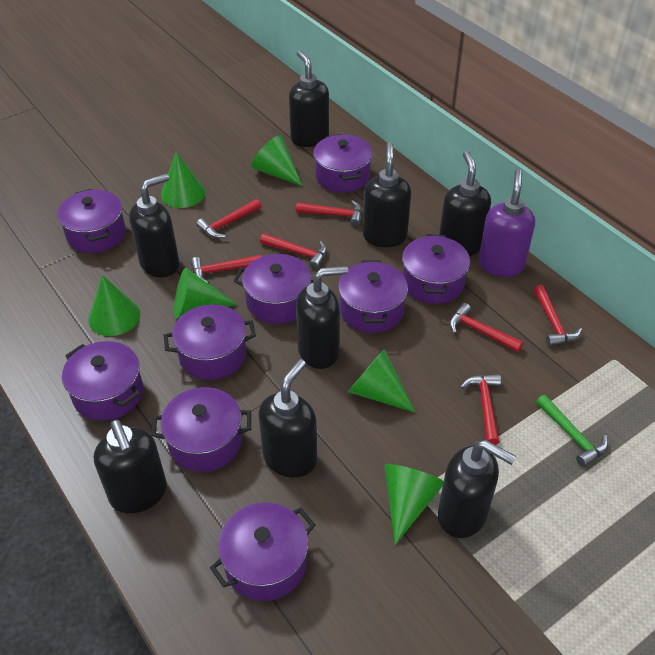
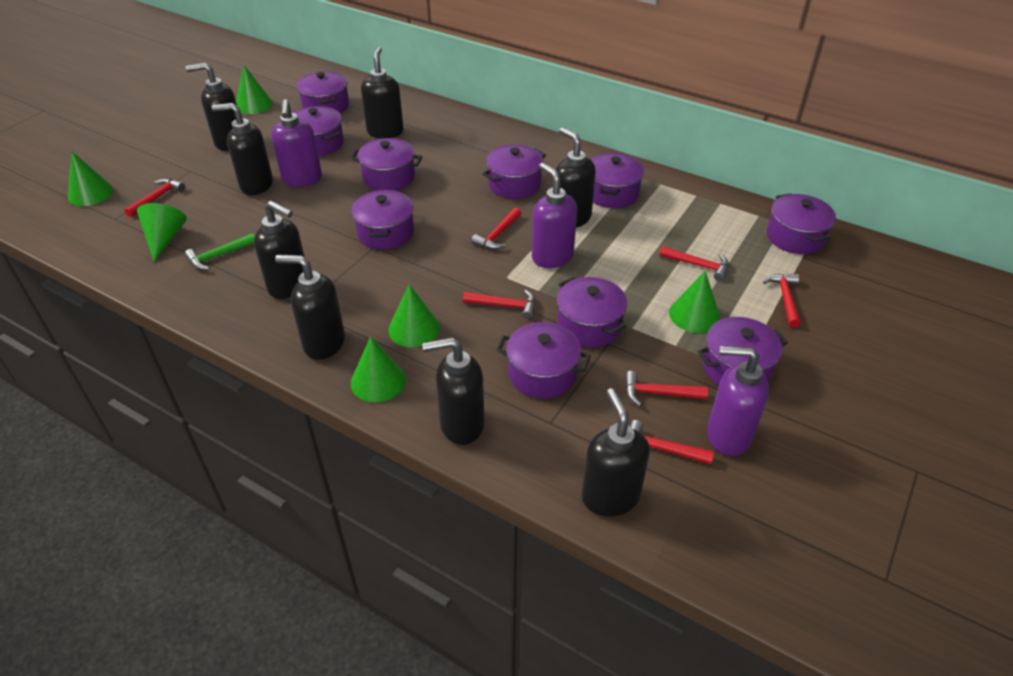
purple pot: [57,189,126,253] [62,341,143,421] [151,387,251,472] [163,304,256,380] [210,503,315,601] [234,254,313,324] [313,134,373,193] [338,260,408,333] [402,234,470,304] = 9 -> [294,106,344,156] [297,71,349,113] [351,138,422,191] [351,190,414,250] [483,144,546,199] [497,322,591,399] [557,277,627,348] [590,153,644,208] [698,317,788,385] [767,193,836,254] = 10
purple soap dispenser: [478,169,535,277] = 1 -> [271,99,322,187] [532,163,577,268] [707,346,769,456] = 3

